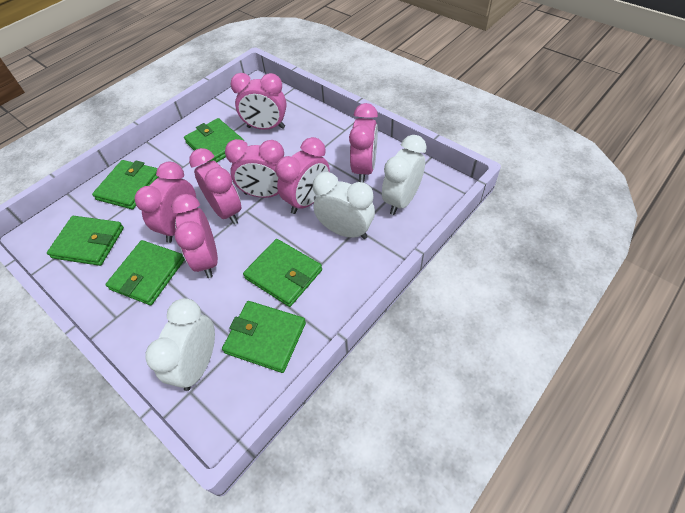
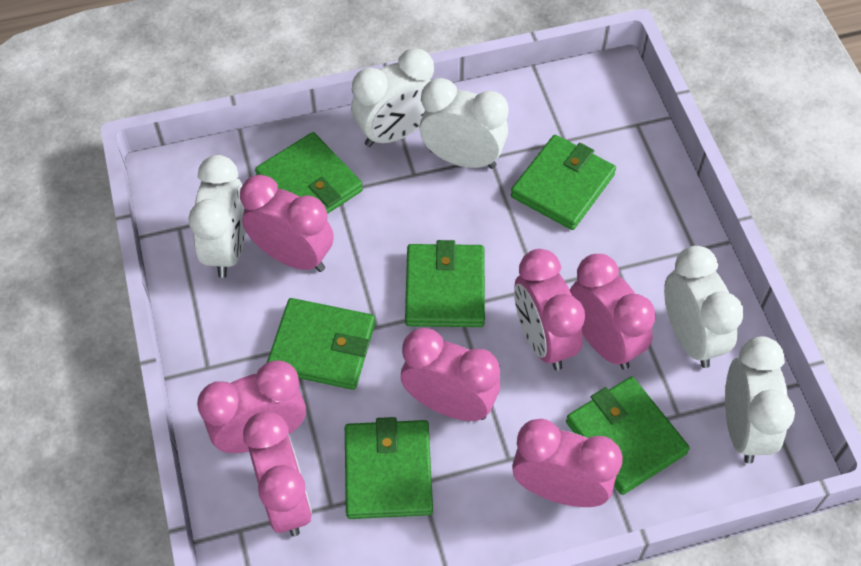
white clock: [145,298,215,391] [313,172,375,239] [382,135,427,215] = 3 -> [188,155,246,278] [351,48,434,147] [420,78,509,169] [664,246,744,368] [725,336,795,464] = 5

